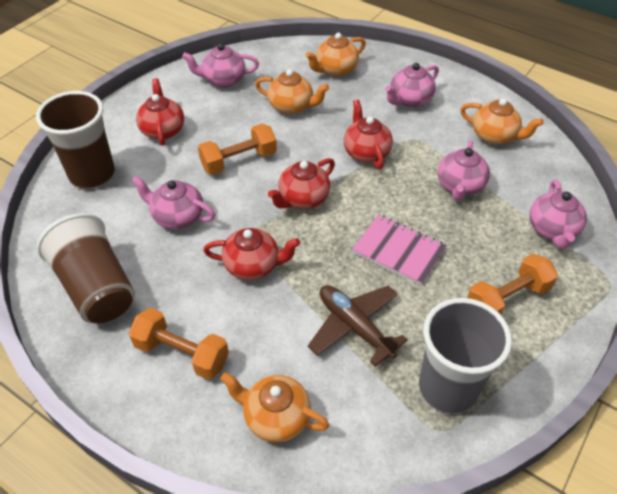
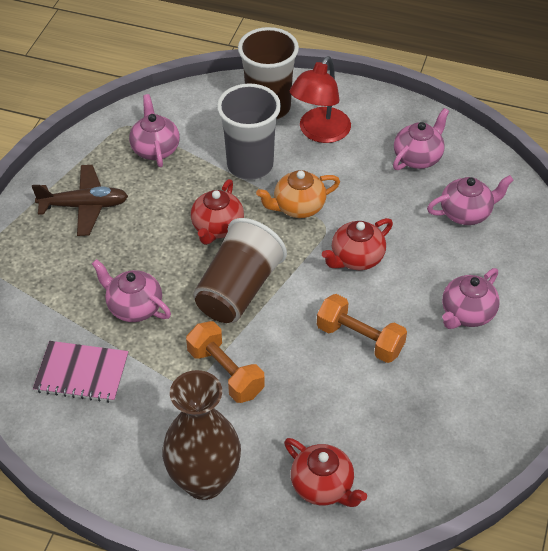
brown vase: none = 0 -> [162,370,241,500] = 1
orange dumbbell: [128,308,229,380] [198,124,277,175] [467,254,558,315] = 3 -> [186,321,265,403] [317,294,407,363] = 2
orange teapot: [220,372,329,442] [255,69,329,114] [305,33,366,76] [460,98,543,144] = 4 -> [256,170,340,218] = 1
red lamp: none = 0 -> [290,56,351,143] = 1
red teapot: [136,78,184,146] [203,228,300,280] [268,158,335,209] [344,100,393,169] = 4 -> [191,179,244,245] [284,438,367,507] [322,218,393,270] = 3

